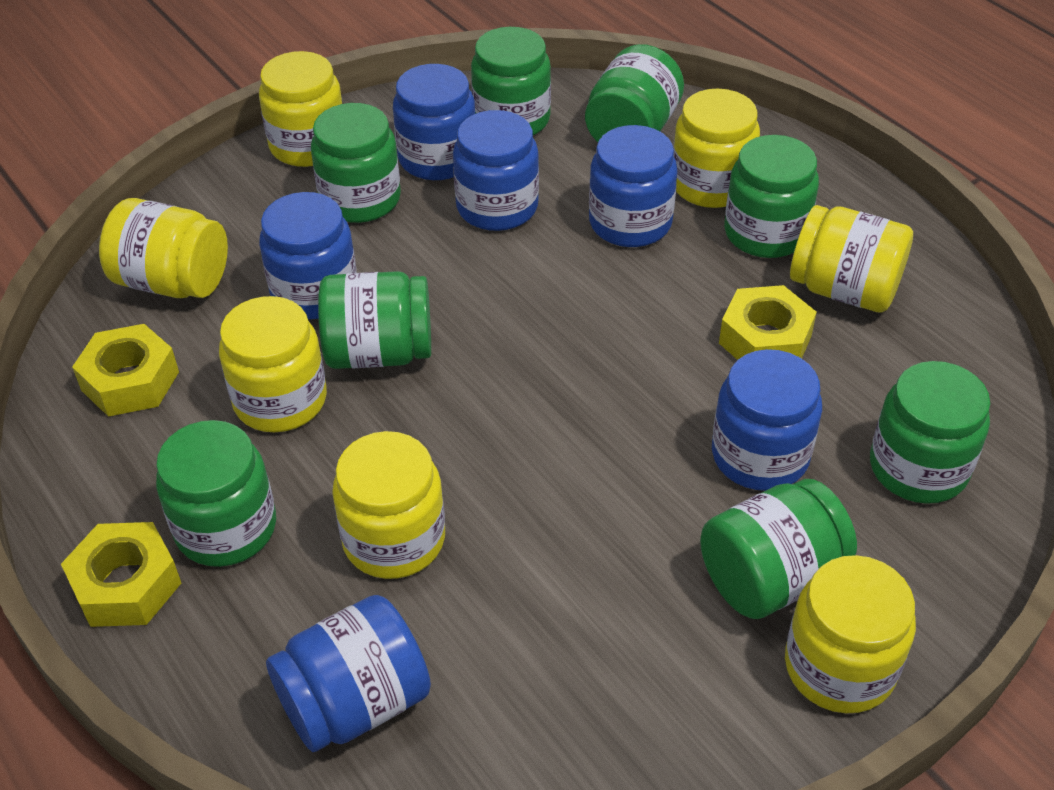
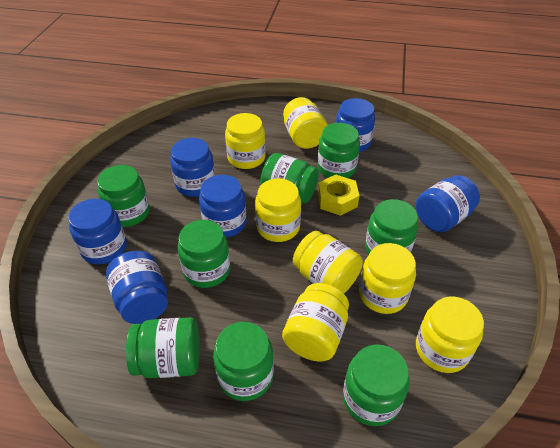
yellow nut: [61,522,181,627] [72,324,179,417] [719,285,817,360] = 3 -> [318,175,359,216] = 1

